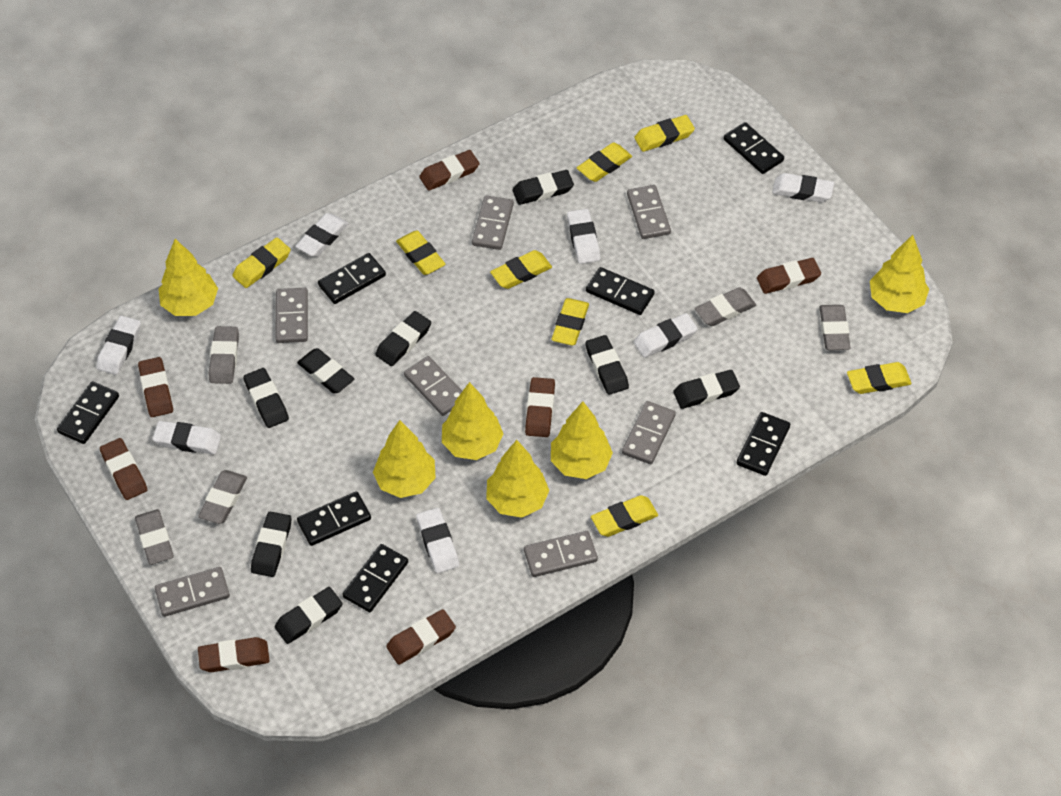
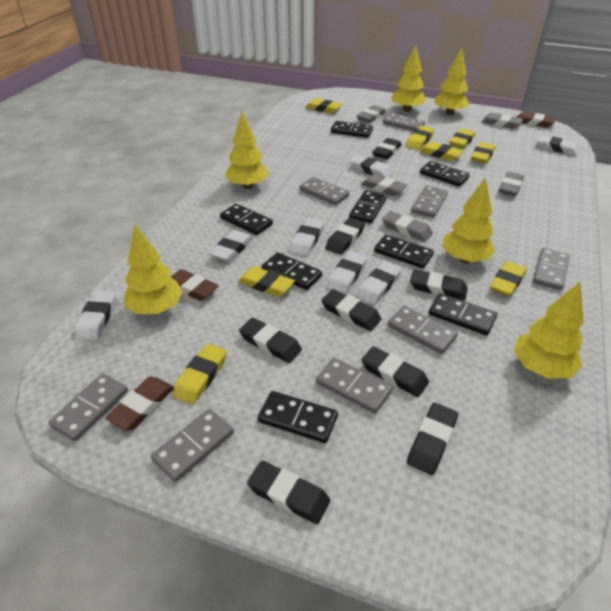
black domino: [57,381,119,444] [297,491,371,546] [318,253,386,304] [343,544,408,612] [586,267,655,315] [724,122,784,174] [737,412,790,476] = 7 -> [220,204,273,235] [257,391,338,443] [262,252,322,290] [331,121,373,138] [349,190,387,223] [374,235,434,268] [420,161,470,187] [429,293,497,336] = 8
brown eraser: [100,438,147,500] [138,357,173,417] [198,637,270,672] [386,609,456,665] [419,150,480,191] [525,377,555,437] [757,258,821,294] = 7 -> [105,377,174,430] [171,269,219,301] [517,112,556,128] = 3
grey domino: [155,567,230,617] [275,288,308,343] [404,356,462,416] [472,195,514,250] [524,531,598,577] [622,401,676,464] [627,185,671,239] = 7 -> [48,373,128,441] [151,409,234,482] [299,177,349,205] [316,358,392,413] [383,113,425,131] [388,306,458,354] [411,186,448,218] [533,248,570,290] = 8

